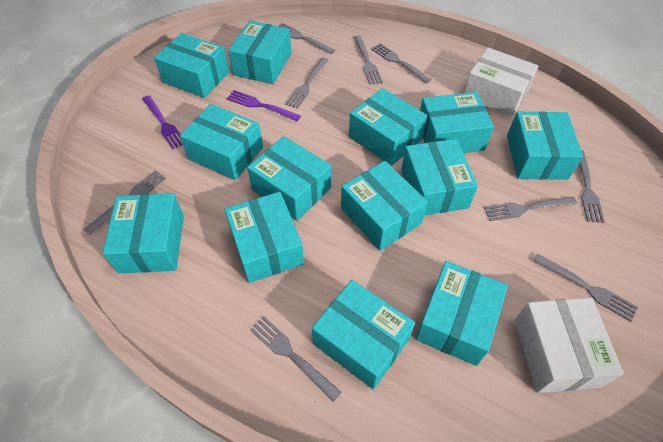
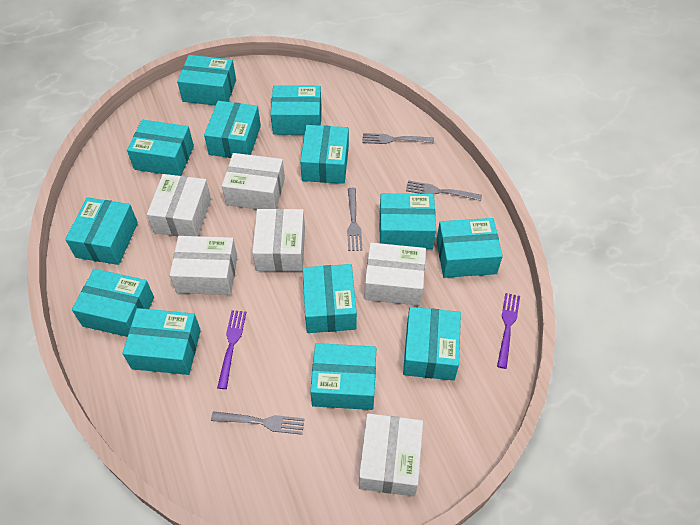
grey fork: [83,170,166,235] [250,317,342,402] [279,23,335,54] [285,58,329,109] [354,35,383,85] [371,43,431,84] [484,197,578,221] [533,254,638,322] [579,150,605,223] = 9 -> [211,411,305,435] [347,188,362,251] [362,133,434,144] [406,181,482,201] = 4
white box: [464,48,539,116] [514,298,624,393] = 2 -> [147,174,211,236] [170,236,237,295] [222,153,285,209] [252,209,305,271] [359,413,423,496] [364,243,426,306] = 6

